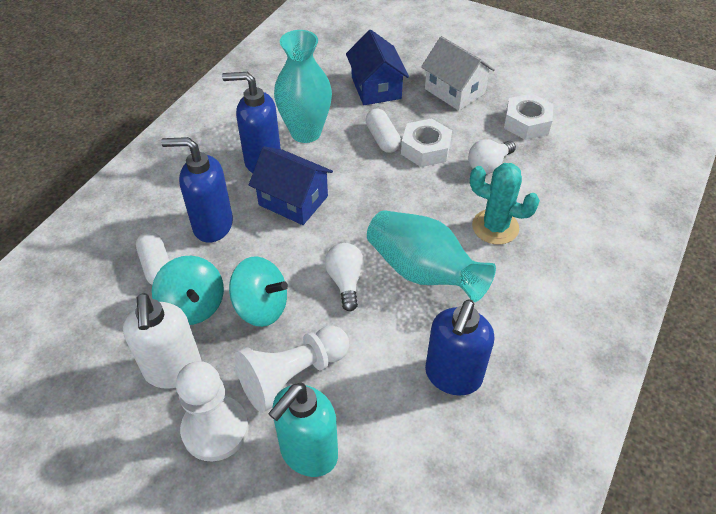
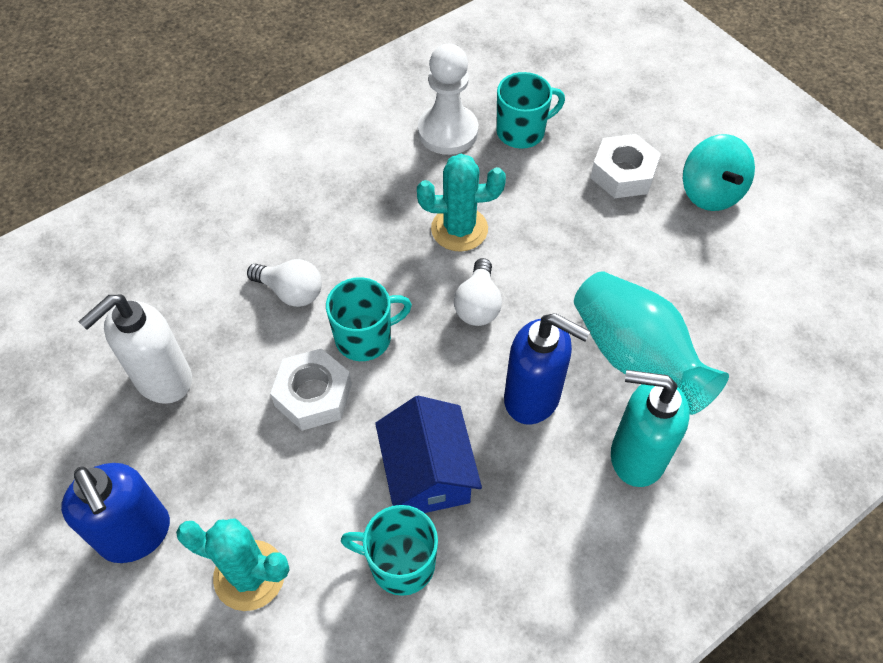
blue house: [249,146,333,225] [346,30,409,105] = 2 -> [375,396,482,513] = 1
blue soap dispenser: [161,137,233,243] [222,72,281,173] [425,299,494,395] = 3 -> [61,463,170,563] [504,313,591,425] = 2
turquoise cactus: [470,163,540,245] = 1 -> [176,518,290,611] [417,154,506,252] = 2
turquoise mug: none = 0 -> [326,277,412,361] [341,505,438,596] [496,72,565,149] = 3
turquoise spinning top: [152,256,224,325] [229,256,288,327] = 2 -> [683,134,755,211] = 1
turquoise vase: [274,30,332,143] [367,210,496,302] = 2 -> [574,271,729,415] = 1
white capsule: [136,232,170,285] [365,108,401,153] = 2 -> none = 0
white house: [421,36,495,111] = 1 -> none = 0
white pawn: [176,361,249,462] [234,326,349,413] = 2 -> [418,44,478,155] = 1

